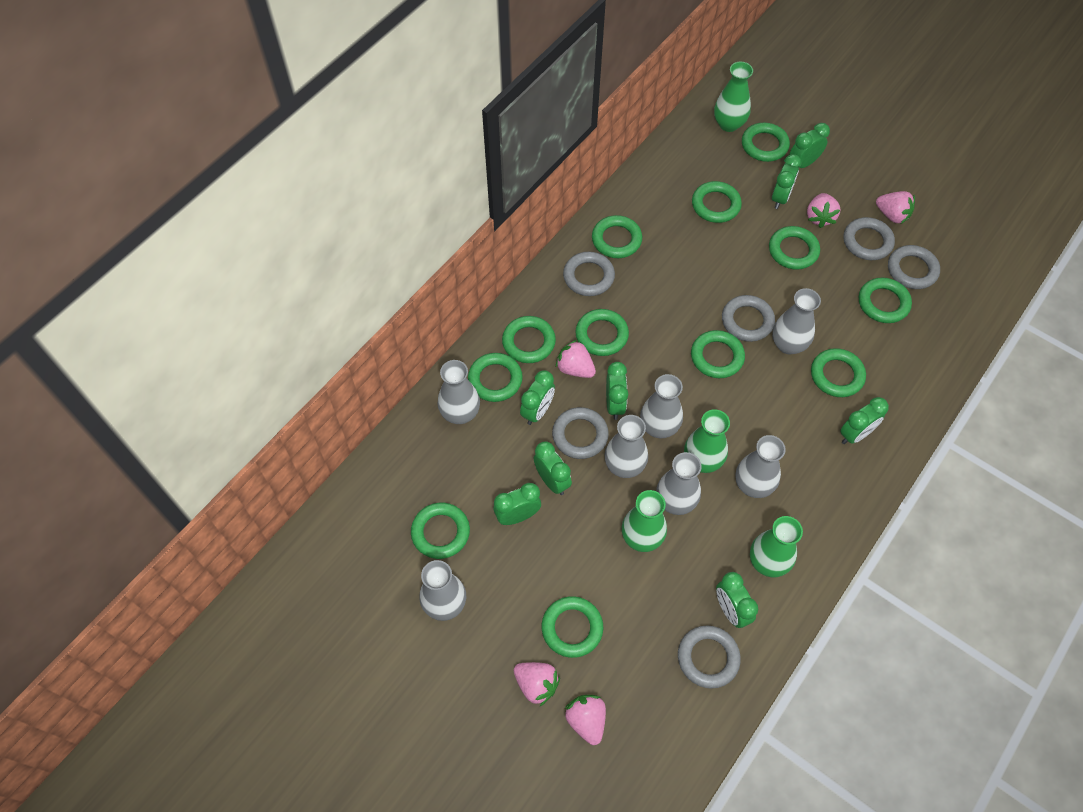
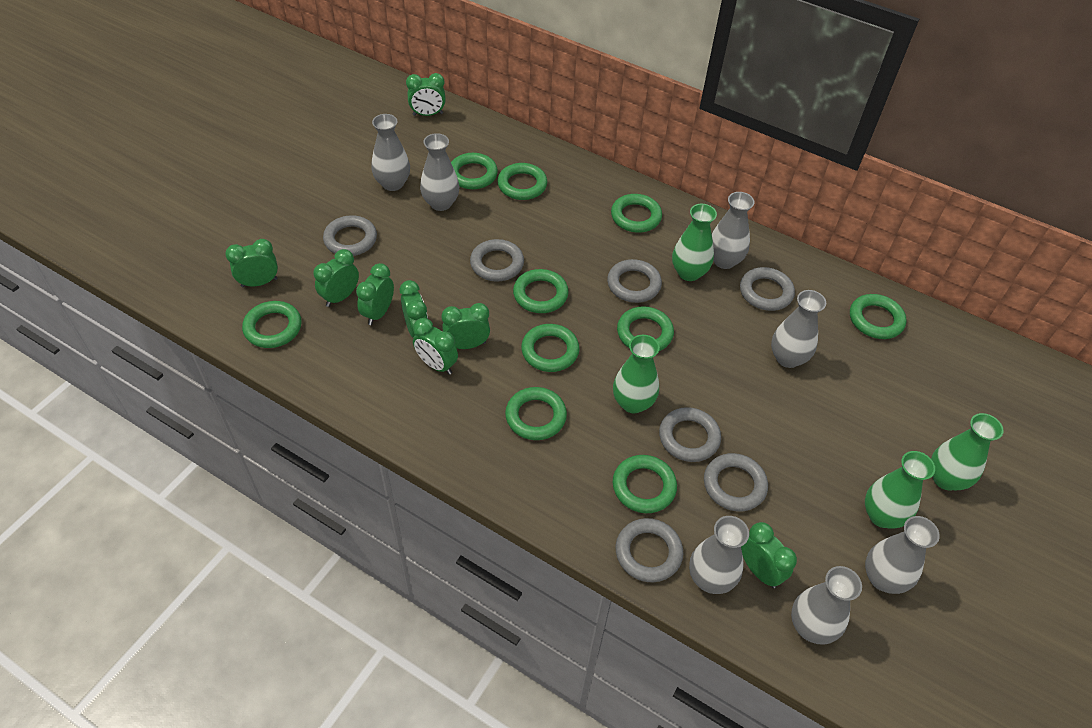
green ring: [411,503,470,559] [468,353,523,402] [502,316,556,363] [542,596,603,658] [575,309,629,356] [592,215,642,258] [691,330,745,378] [692,181,742,223] [742,123,790,162] [769,226,820,270] [811,348,866,397] [859,278,912,323] = 12 -> [242,301,302,348] [451,153,498,189] [497,163,547,200] [505,387,567,440] [513,269,569,313] [521,324,580,372] [611,194,662,233] [613,455,677,513] [617,306,674,351] [850,294,907,339] = 10
grey ring: [552,407,609,459] [563,252,615,296] [678,626,741,689] [722,295,775,342] [844,217,895,260] [888,245,940,289] = 6 -> [323,215,377,256] [470,239,524,282] [607,259,662,303] [616,518,683,582] [659,407,721,462] [704,453,768,511] [740,267,795,311] = 7
pink strawberry: [514,662,560,706] [556,340,596,378] [565,695,606,745] [807,193,841,228] [876,191,915,224] = 5 -> none = 0

